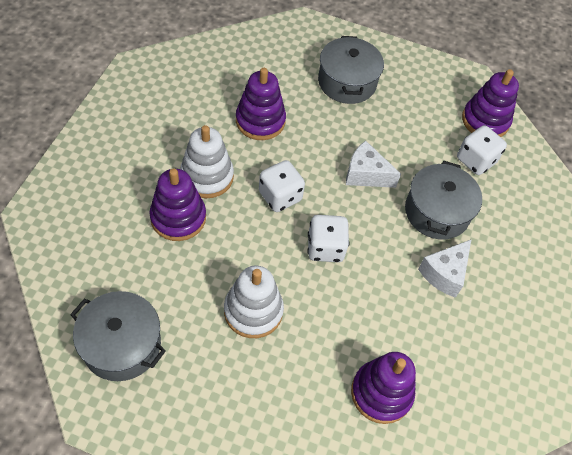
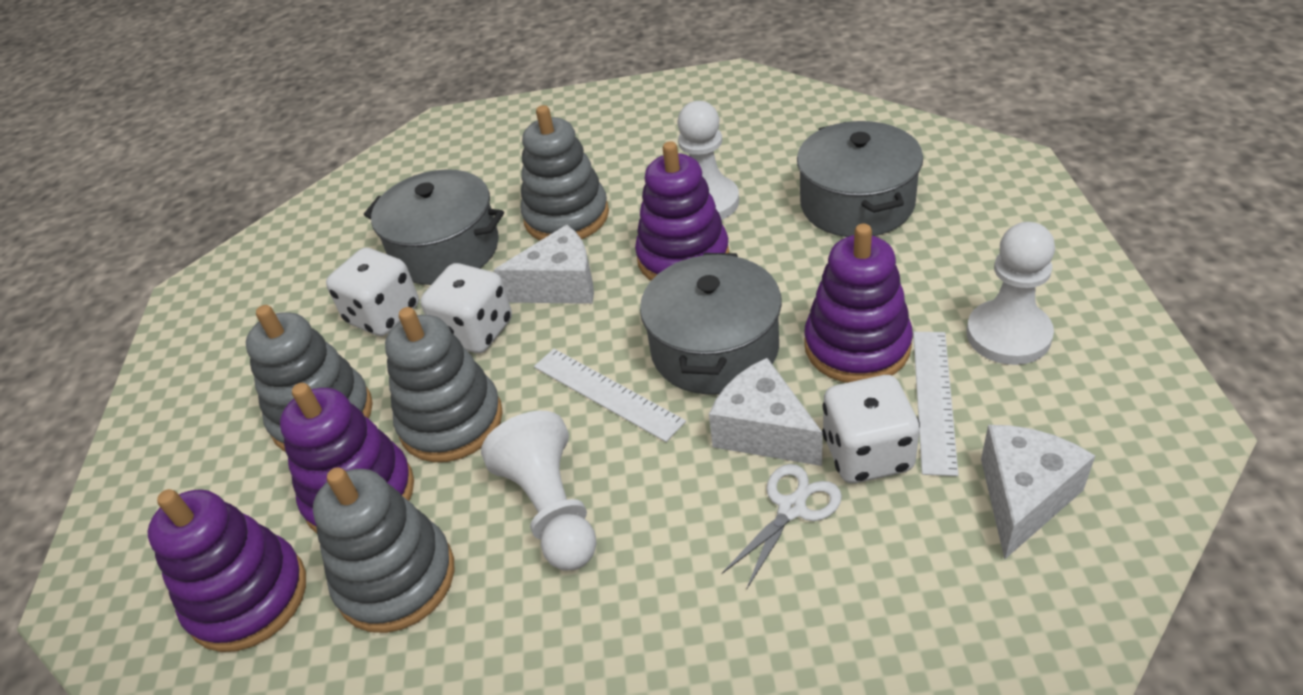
grey stacking toy: none = 0 -> [246,305,373,452] [313,467,454,633] [385,307,503,462] [521,105,609,241] = 4
white cheese: [346,141,401,188] [418,239,472,298] = 2 -> [494,225,594,304] [709,358,823,466] [981,425,1095,559] = 3
white pawn: none = 0 -> [481,411,597,571] [677,101,739,220] [967,222,1055,365] = 3
white ruler: none = 0 -> [534,349,686,442] [913,332,959,476] = 2
white scissors: none = 0 -> [722,464,842,590] = 1
white stacking toy: [180,125,234,198] [224,266,284,338] = 2 -> none = 0

